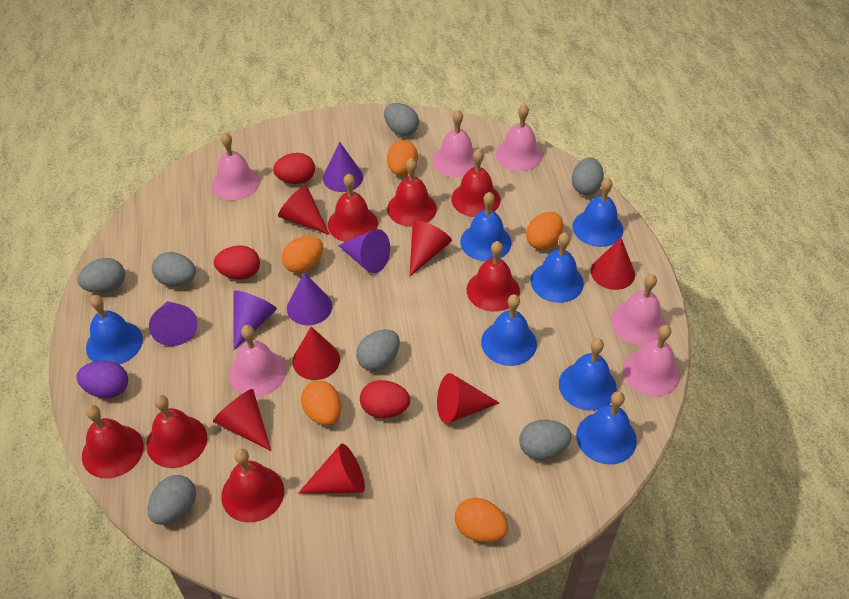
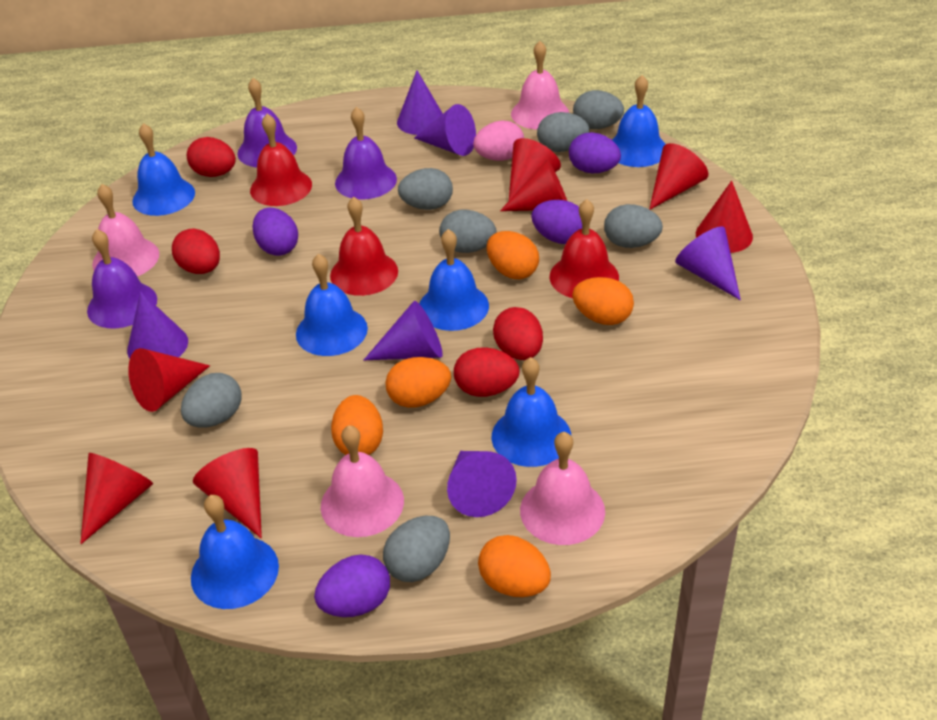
blue bell: [86,295,143,365] [460,192,511,261] [481,294,537,366] [531,232,584,303] [559,338,617,411] [573,178,623,247] [576,391,637,465] = 7 -> [132,123,195,216] [191,495,279,609] [296,254,368,356] [419,229,489,331] [492,357,571,467] [612,75,666,167] = 6
pink bell: [211,132,260,201] [229,325,286,397] [433,110,475,177] [496,104,543,171] [611,274,666,345] [623,325,680,397] = 6 -> [92,184,159,276] [321,425,404,537] [511,41,569,129] [520,432,605,545] = 4
pink egg: none = 0 -> [473,121,524,161] = 1
purple bell: none = 0 -> [87,229,157,328] [237,78,297,167] [335,107,397,200] = 3
purple cone: [149,301,198,346] [233,290,277,351] [287,273,332,325] [323,142,363,192] [338,229,390,273] = 5 -> [127,291,188,359] [364,301,443,360] [397,70,443,135] [414,104,476,156] [447,451,517,517] [675,226,741,300] = 6
purple egg: [76,361,128,398] = 1 -> [253,208,298,256] [314,555,390,617] [531,200,582,244] [569,132,621,173] = 4
red bell: [82,405,144,479] [146,395,207,468] [221,449,284,523] [328,173,378,242] [387,158,437,227] [451,149,500,217] [467,241,520,312] = 7 -> [250,114,312,206] [330,197,398,296] [549,199,619,298] = 3
red egg: [214,246,260,279] [273,153,315,184] [360,380,410,418] = 3 -> [172,229,220,274] [187,137,236,177] [454,347,520,397] [493,307,543,360] = 4

